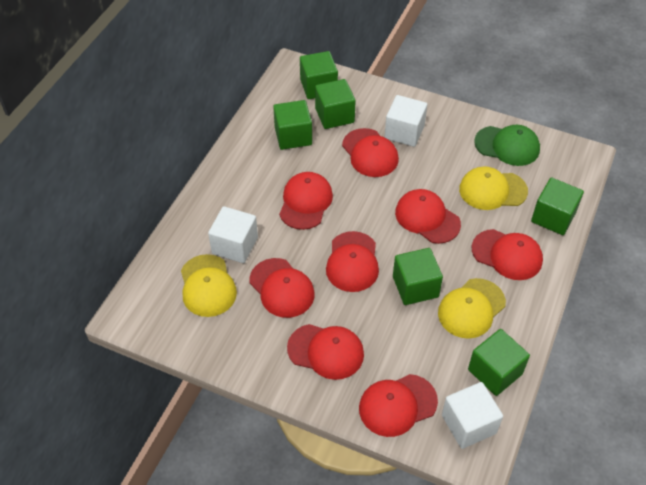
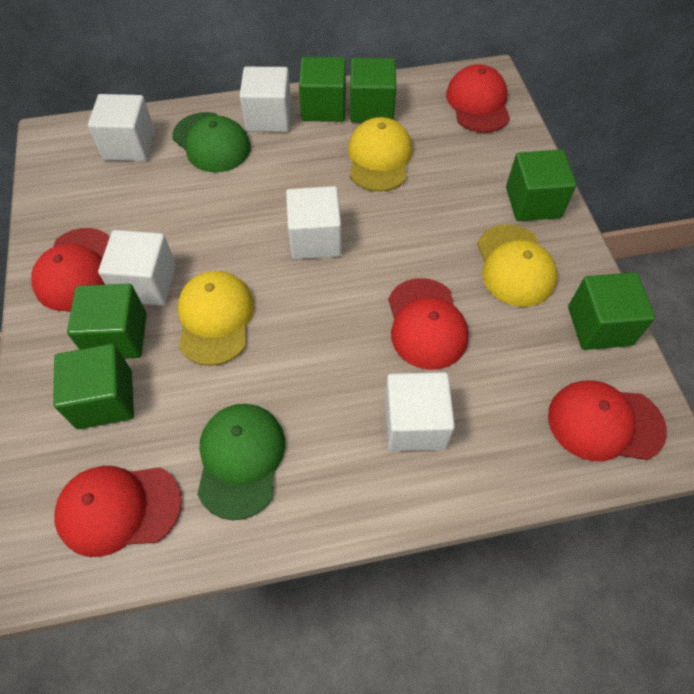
green cap: [474,125,540,166] = 1 -> [172,112,251,172] [197,404,285,520] = 2
red cap: [250,258,314,318] [279,172,333,230] [287,324,364,380] [326,231,379,292] [342,128,399,177] [359,374,438,437] [395,189,461,244] [472,229,543,280] = 8 -> [31,228,110,311] [54,466,182,557] [388,278,469,370] [446,64,510,133] [548,380,667,461] = 5
white cube: [208,206,258,263] [385,95,427,147] [442,382,503,449] = 3 -> [88,94,155,161] [98,230,176,306] [240,67,291,132] [286,186,342,259] [384,372,455,451] = 5

